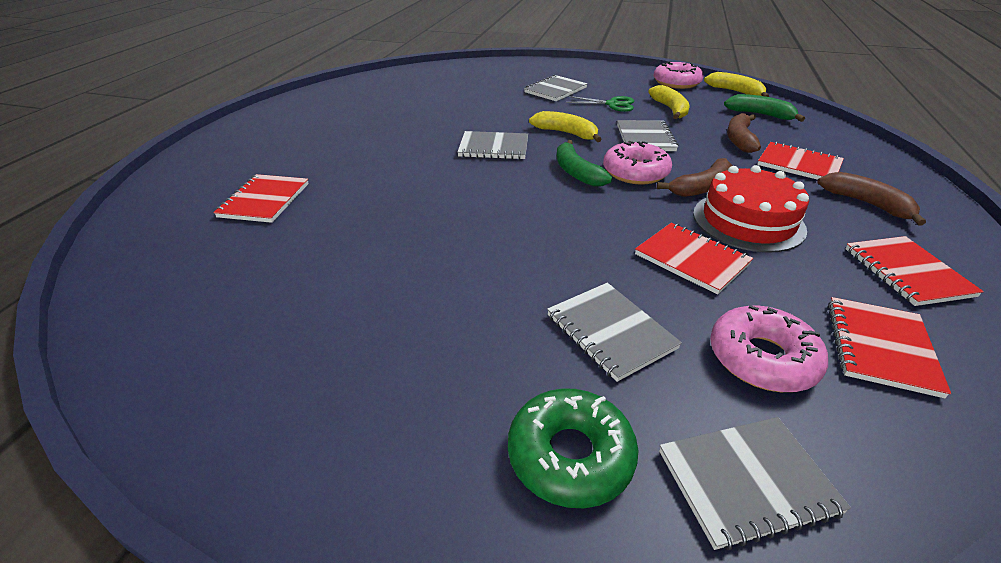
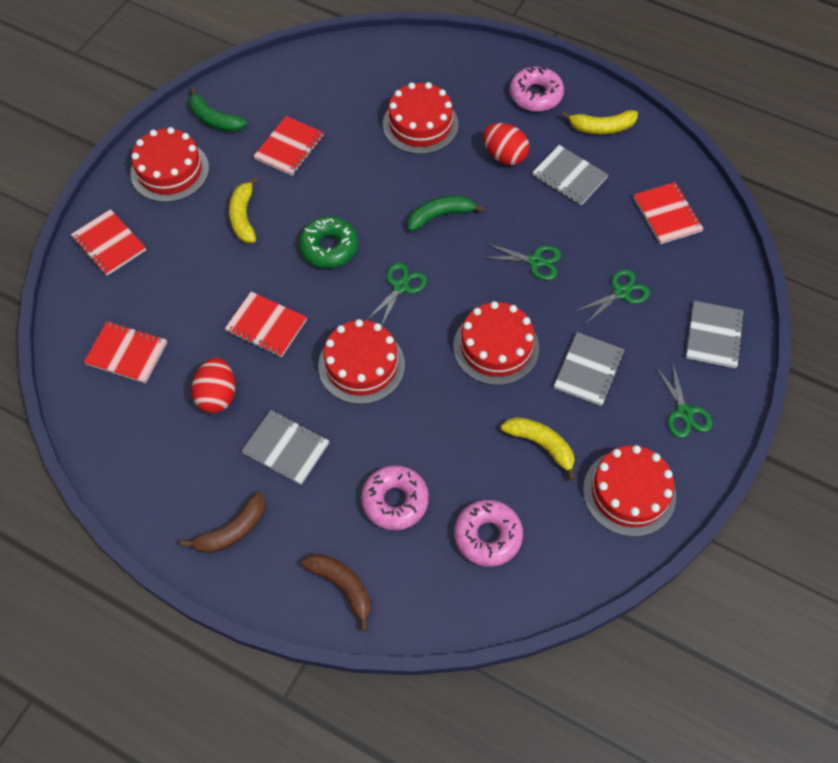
brown banana: [657,158,733,197] [727,113,761,153] [817,172,926,226] = 3 -> [180,492,266,553] [302,554,371,631] = 2
green scissors: [566,96,634,112] = 1 -> [367,263,427,326] [482,243,561,280] [576,269,650,323] [656,362,712,438] = 4
grey notebook: [457,131,528,160] [524,75,588,101] [547,283,682,382] [617,120,678,151] [659,417,851,550] = 5 -> [242,410,329,485] [532,145,609,205] [554,332,624,406] [686,301,745,368] = 4
red cake: [693,165,809,253] = 1 -> [130,127,209,202] [318,319,405,404] [383,82,459,154] [453,301,539,385] [583,445,676,537] = 5
red egg: none = 0 -> [191,358,235,413] [483,123,529,165] = 2

